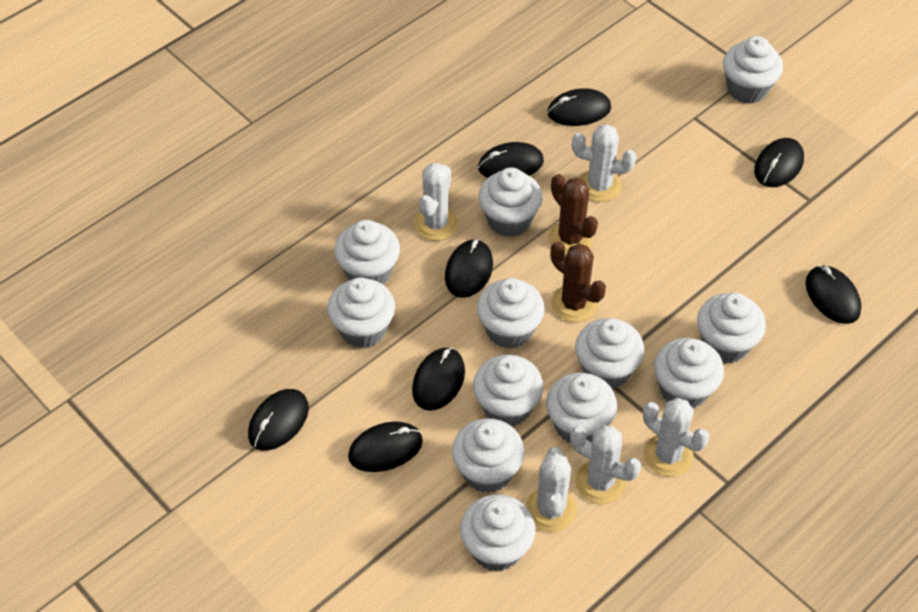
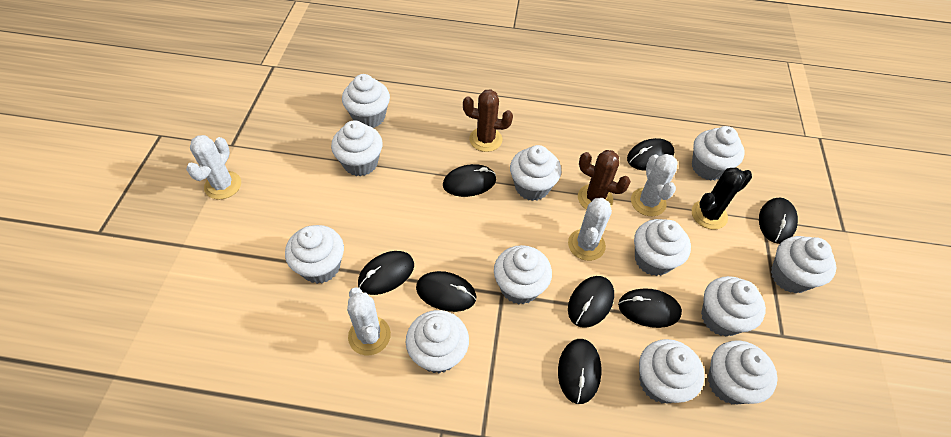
black cactus: none = 0 -> [692,167,752,230] = 1
white cactus: [414,163,459,241] [526,447,577,532] [570,426,641,504] [572,124,636,202] [643,398,709,477] = 5 -> [186,135,241,199] [347,287,391,355] [568,198,612,261] [631,154,678,216] = 4

